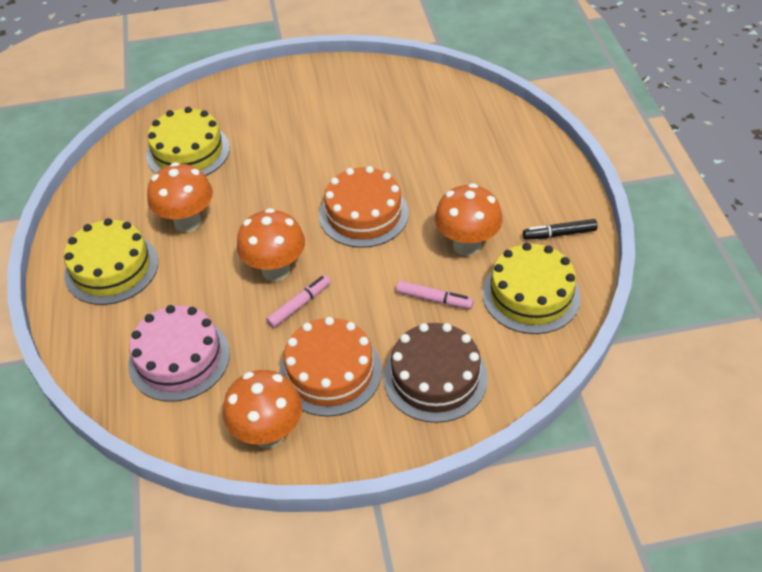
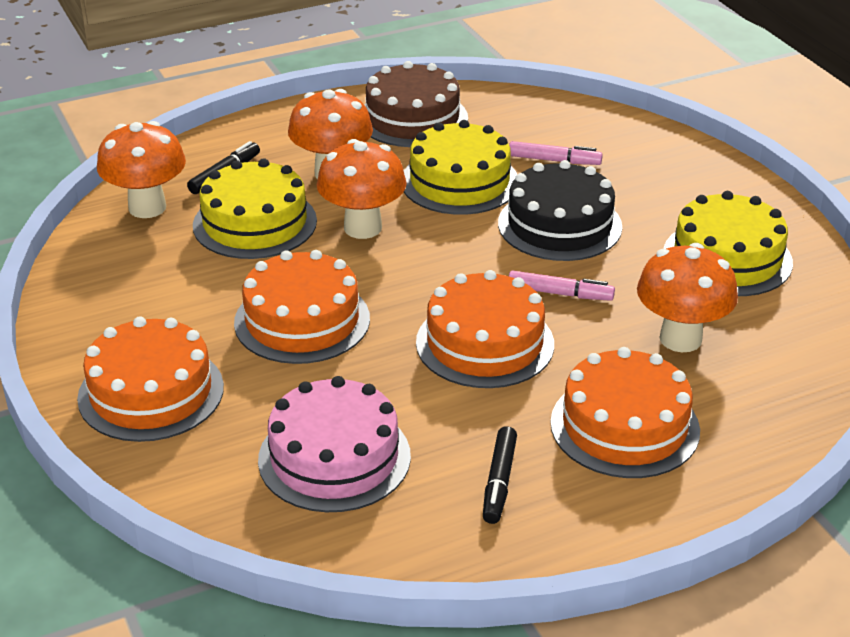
black cake: none = 0 -> [498,160,622,261] = 1
black marker: [523,219,597,240] = 1 -> [187,141,260,194] [483,426,517,524] = 2
orange cake: [279,317,382,417] [319,166,409,248] = 2 -> [77,316,224,442] [234,250,370,364] [416,270,554,388] [550,347,700,478] = 4

